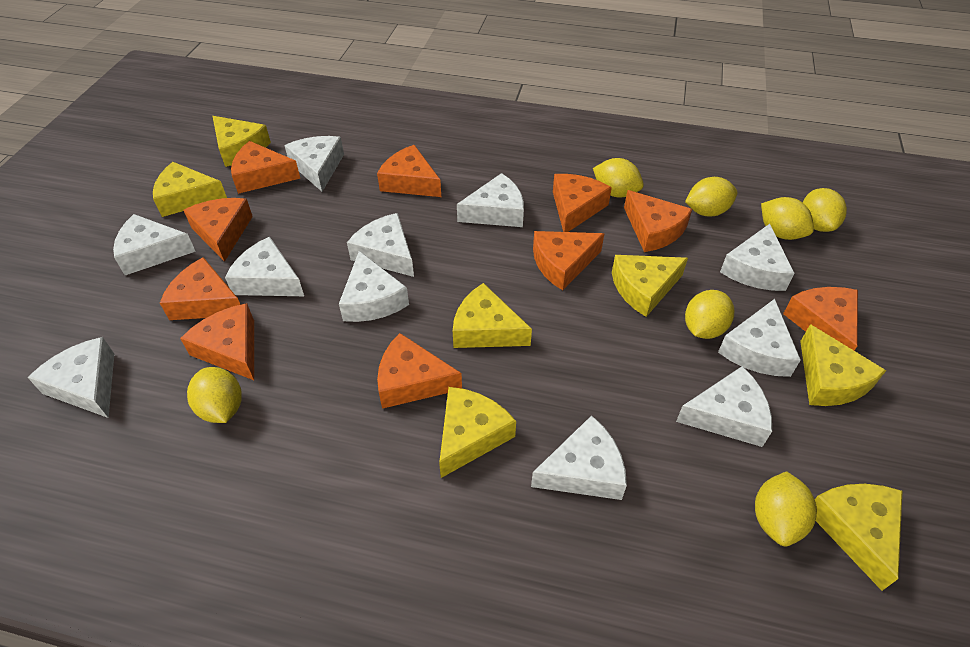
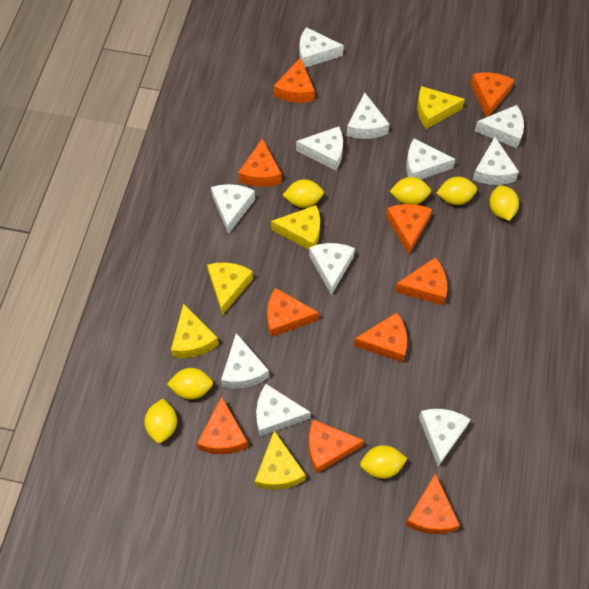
yellow cheese: [153,162,227,217] [213,116,271,167] [439,387,516,478] [453,283,532,348] [612,255,688,317] [800,324,886,406] [815,484,903,591] = 7 -> [171,304,219,358] [207,262,253,315] [255,431,306,490] [271,205,320,250] [417,86,465,129] = 5

